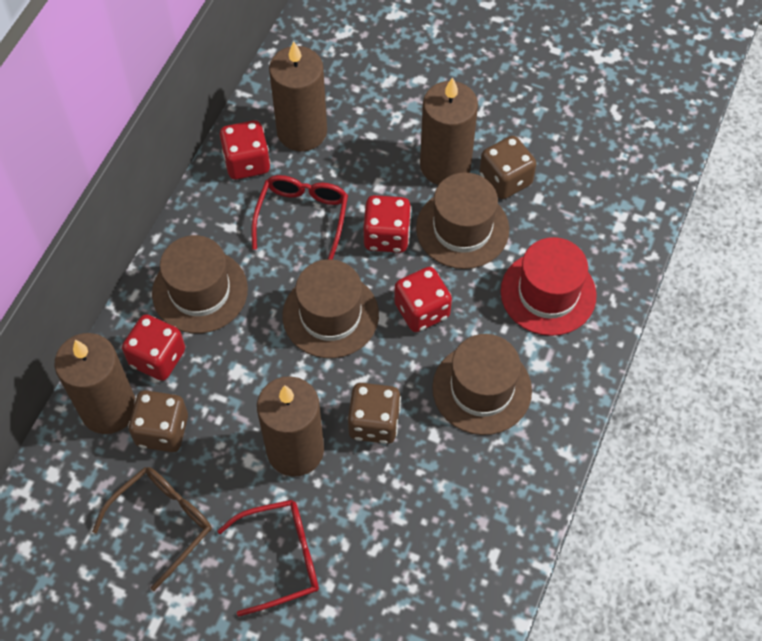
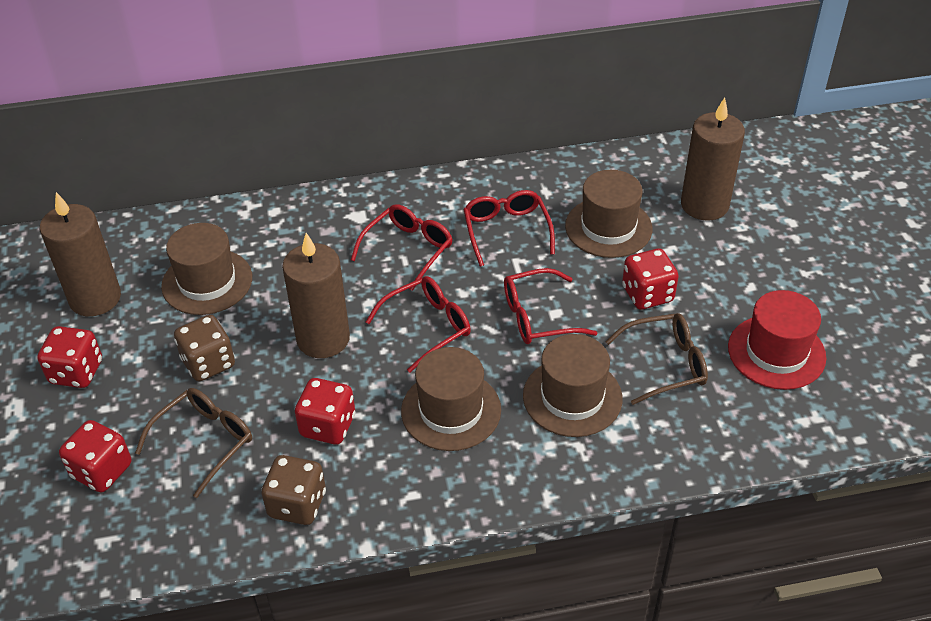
brown candle: [55,333,136,434] [257,376,324,477] [269,41,327,151] [420,77,478,185] = 4 -> [40,192,121,316] [282,233,350,358] [681,97,745,221] = 3
brown dice: [128,390,188,452] [348,383,401,444] [479,136,536,199] = 3 -> [174,315,235,381] [262,455,326,525] = 2
brown glasses: [92,467,212,591] = 1 -> [135,388,252,498] [605,313,708,405] = 2
red glasses: [217,500,319,616] [251,175,348,259] = 2 -> [351,204,453,291] [366,276,471,373] [463,190,555,267] [504,268,597,344] = 4

